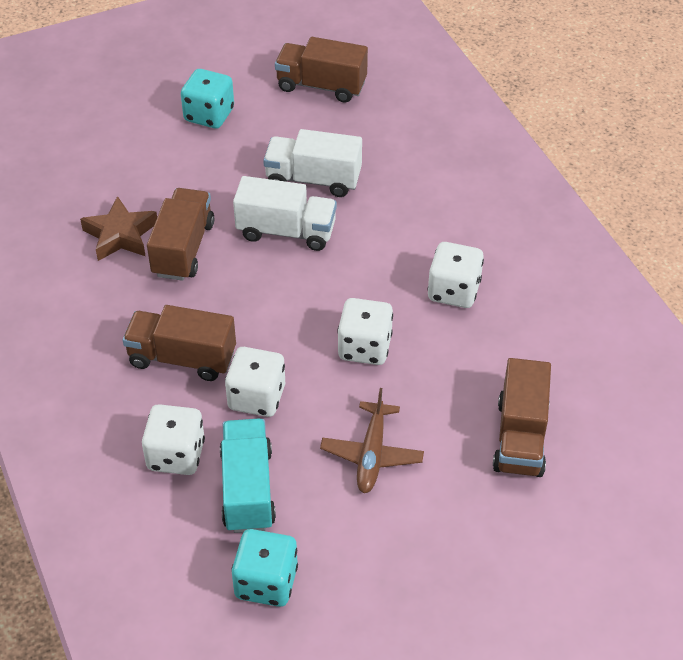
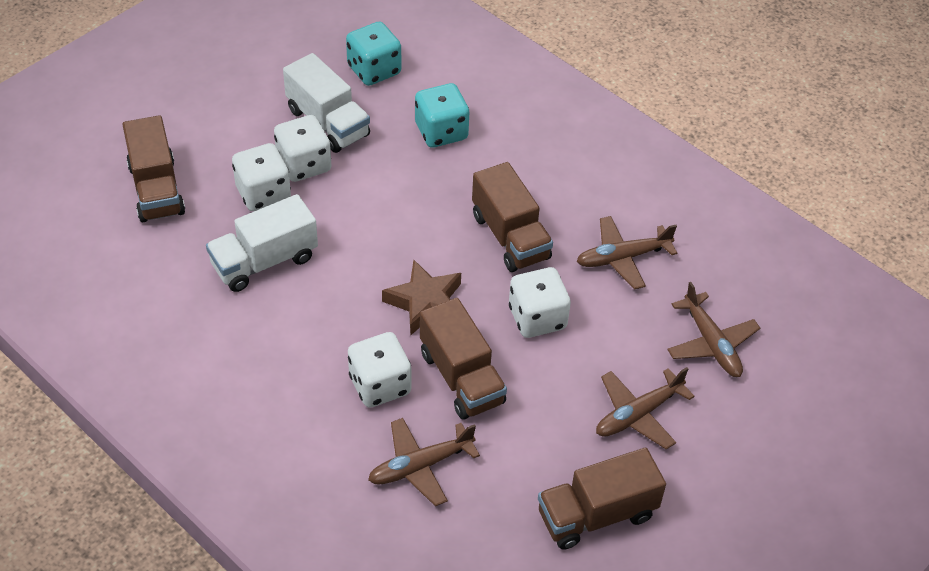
brown plane: [320,388,424,493] = 1 -> [368,418,480,506] [576,216,677,290] [596,367,695,449] [667,282,760,377] = 4
turquoise truck: [220,418,276,533] = 1 -> none = 0

